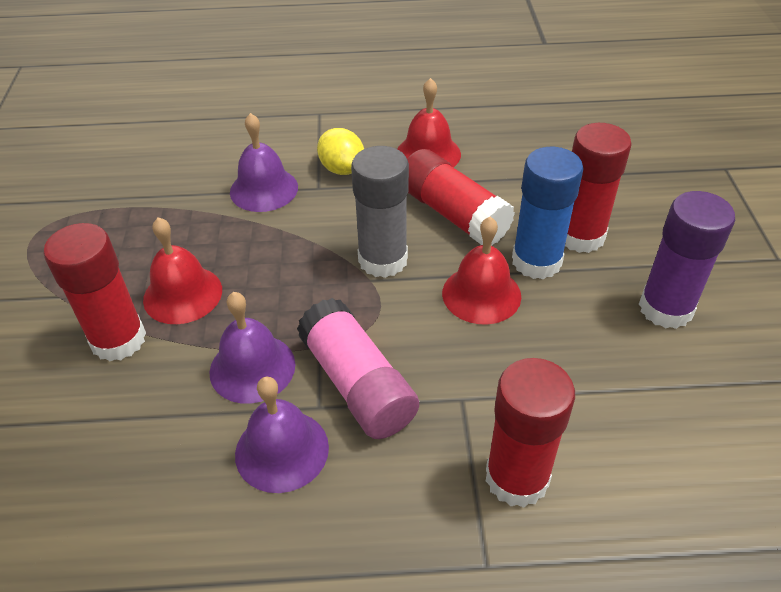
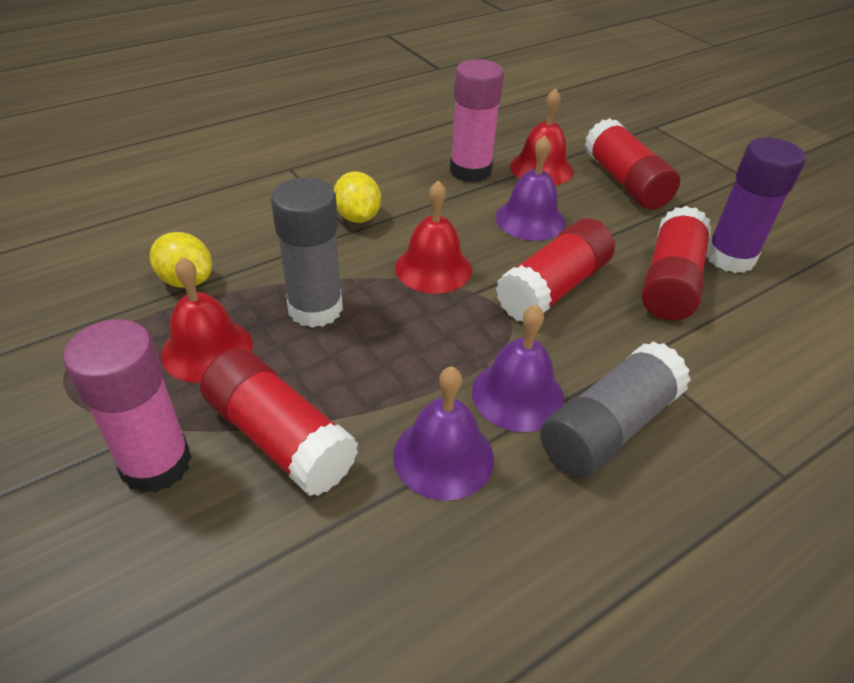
blue glue stick: [512,147,583,279] = 1 -> none = 0
grey glue stick: [351,146,409,278] = 1 -> [271,178,343,328] [540,341,691,478] = 2
pink glue stick: [297,298,419,439] = 1 -> [63,319,192,493] [450,59,504,183] = 2
yellow lemon: [317,128,364,175] = 1 -> [150,232,212,288] [334,172,381,223] = 2

